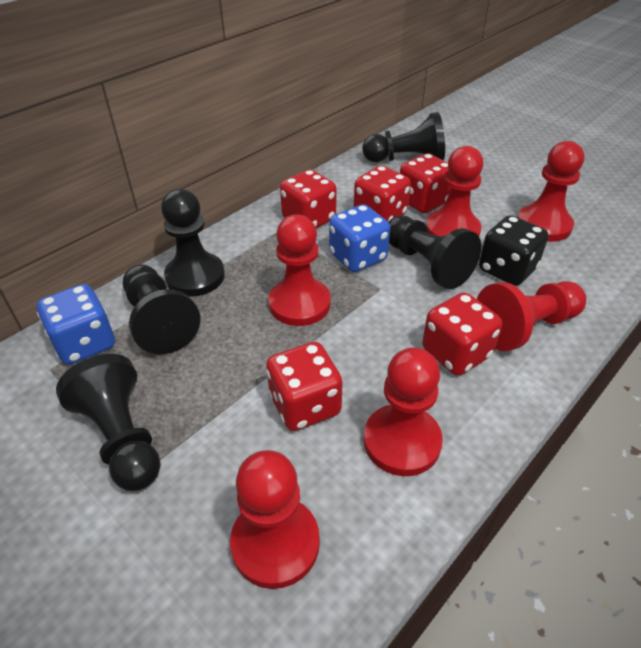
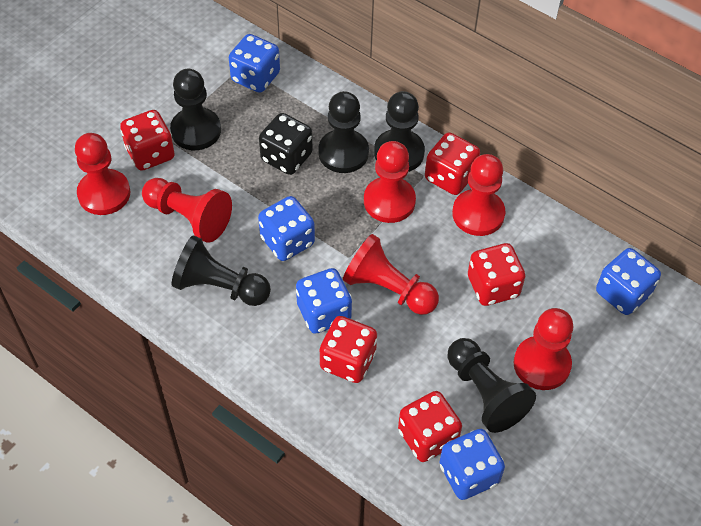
blue dice: [37,284,115,365] [329,204,390,272] = 2 -> [229,34,280,93] [258,196,315,261] [296,268,352,334] [439,429,505,500] [596,248,661,315] = 5

